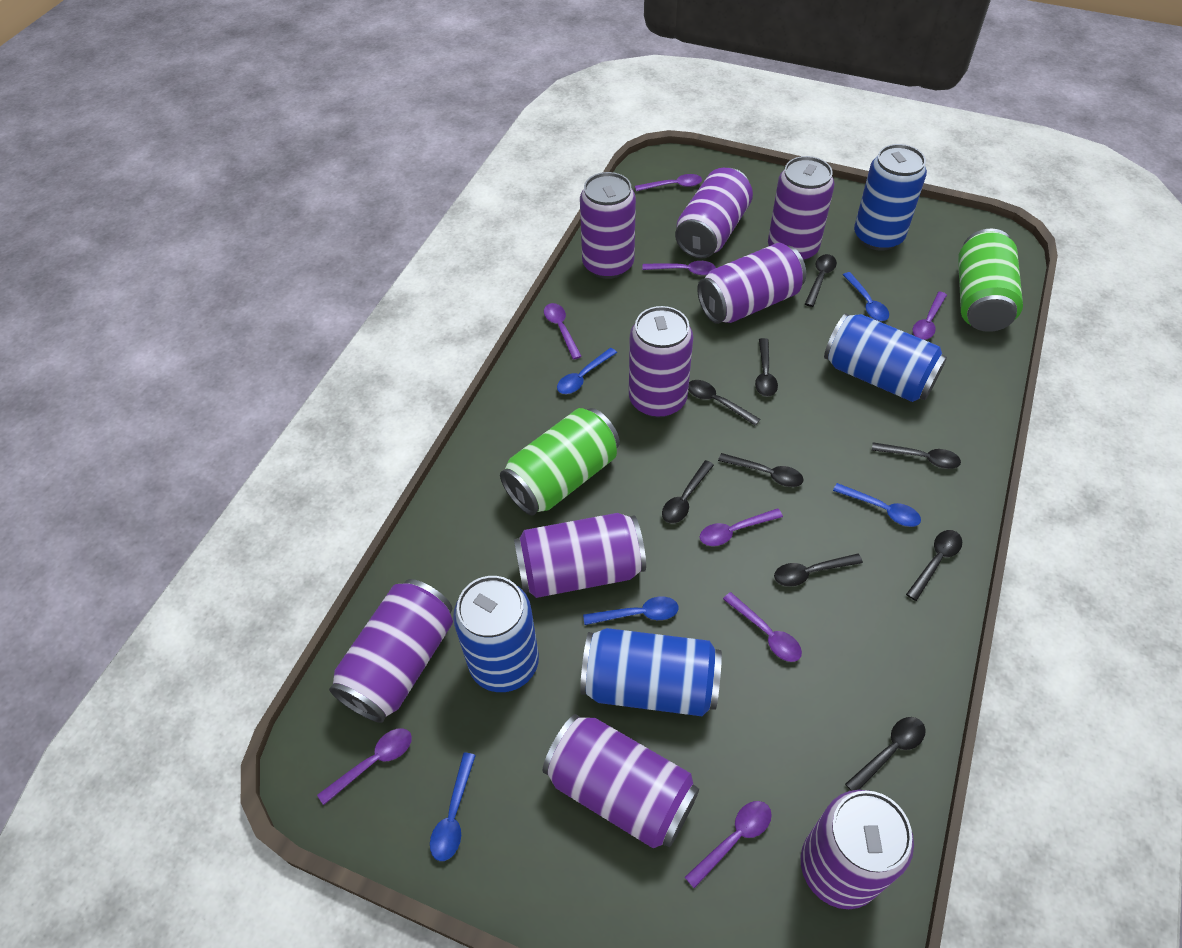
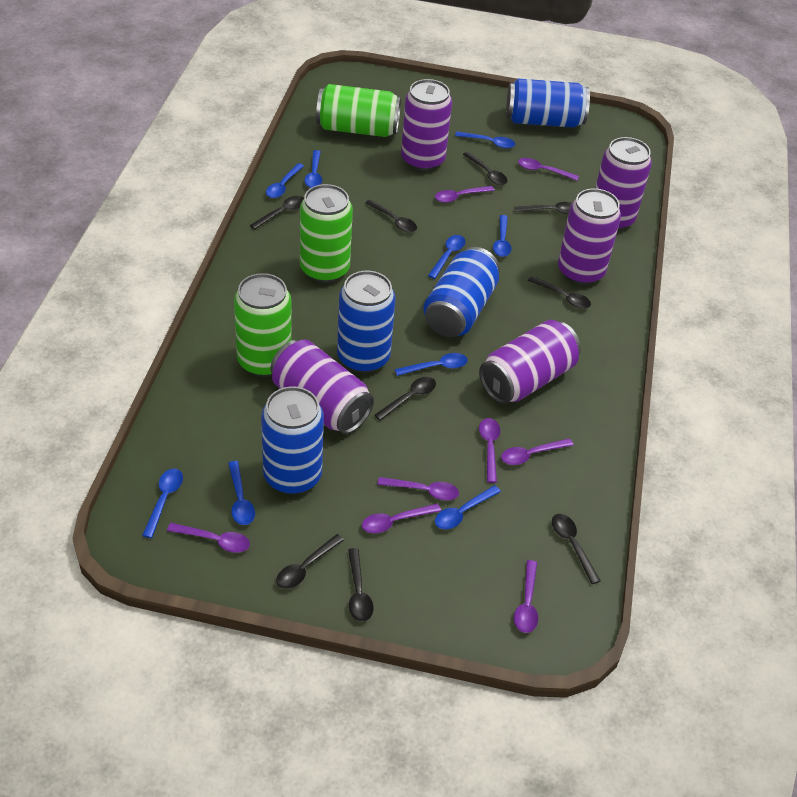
blue spoon: [430,753,476,861] [557,348,617,394] [583,596,679,625] [833,483,921,527] [843,272,889,321] = 5 -> [142,469,183,538] [228,461,255,525] [266,163,304,198] [304,150,322,188] [395,353,468,376] [428,235,466,279] [435,485,501,529] [455,132,515,148] [493,215,511,257] = 9
green can: [500,408,620,515] [958,228,1023,332] = 2 -> [234,273,292,377] [300,184,353,283] [316,84,401,137] = 3
purple can: [329,579,453,723] [514,513,646,598] [542,714,699,848] [580,172,636,279] [629,306,693,418] [675,168,753,259] [697,243,806,324] [768,156,834,261] [801,790,914,909] = 9 -> [270,340,374,434] [401,79,452,171] [479,320,581,404] [558,188,621,285] [595,137,652,230] = 5

